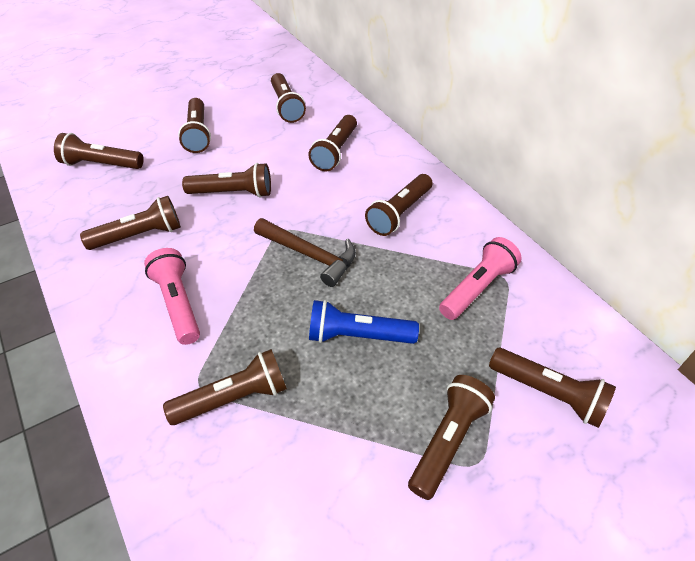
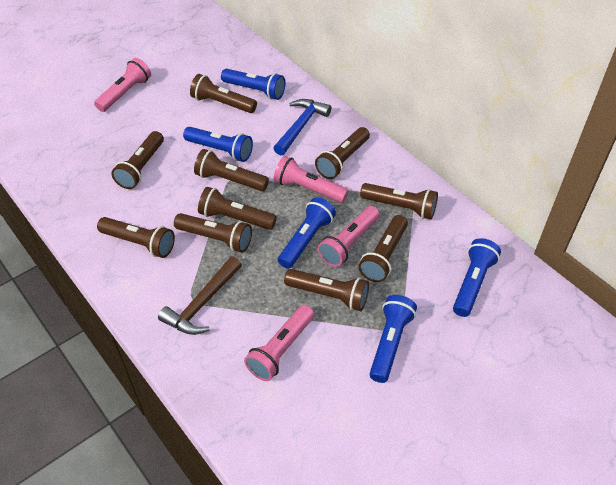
blue flashlight: [309,300,419,344] = 1 -> [183,127,253,162] [221,69,285,100] [278,197,336,269] [370,295,417,383] [453,238,501,317] = 5
blue hammer: none = 0 -> [274,99,331,155] = 1
pink flashlight: [144,248,200,345] [439,237,522,320] = 2 -> [94,58,151,112] [244,305,314,381] [274,156,349,203] [318,206,380,267] = 4

